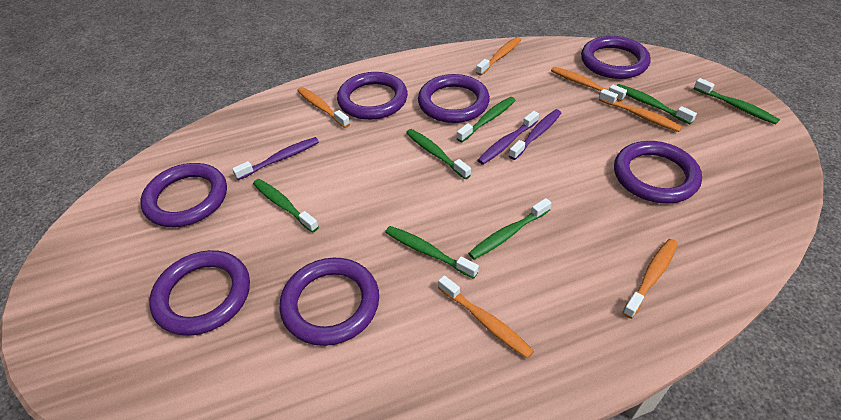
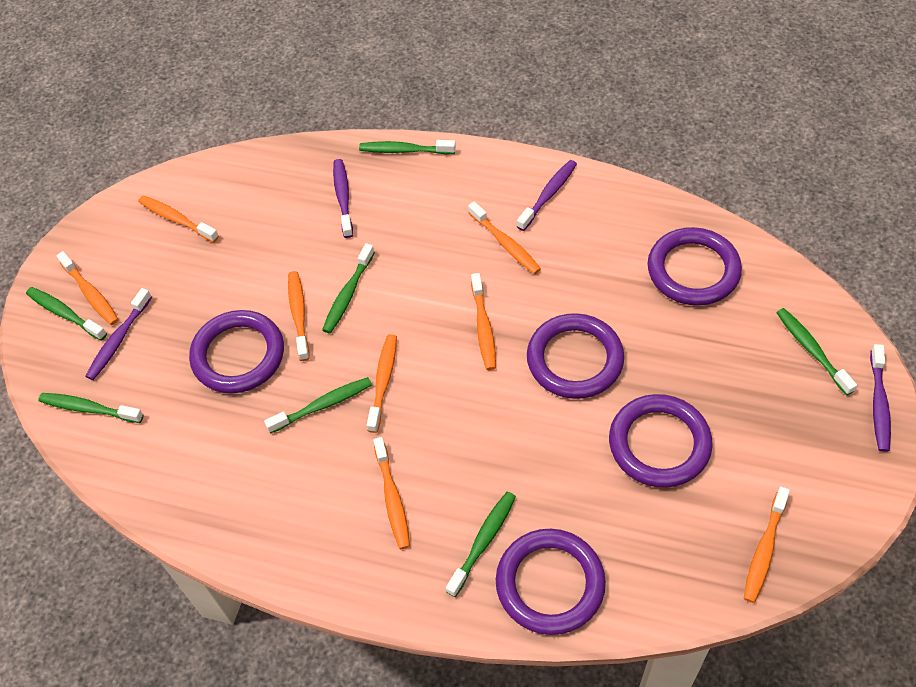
orange toothbrush: [297,87,350,128] [438,275,534,359] [476,37,521,76] [551,67,627,101] [599,89,682,132] [622,239,678,319] = 6 -> [56,251,119,325] [138,195,219,242] [288,271,310,361] [367,334,397,433] [373,437,410,549] [468,201,541,274] [471,273,496,370] [743,487,790,603] = 8
purple ring: [140,163,227,227] [149,250,250,336] [279,258,379,346] [337,72,408,120] [418,74,490,123] [581,36,651,79] [614,141,702,203] = 7 -> [189,310,284,394] [496,529,606,635] [527,313,624,399] [609,394,713,488] [647,227,742,306] = 5
purple toothbrush: [232,137,319,180] [478,111,539,165] [509,109,561,160] = 3 -> [85,288,152,380] [333,159,353,238] [517,160,577,231] [870,344,891,452] = 4

